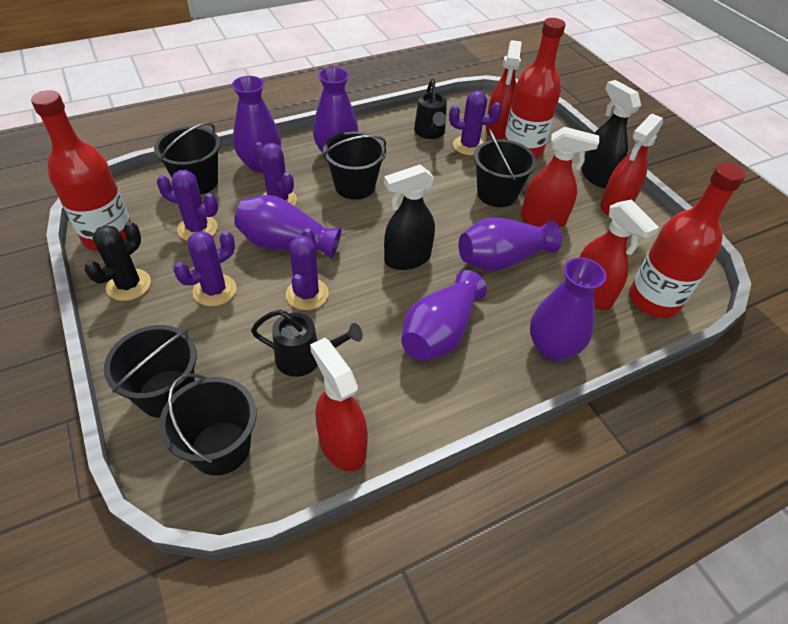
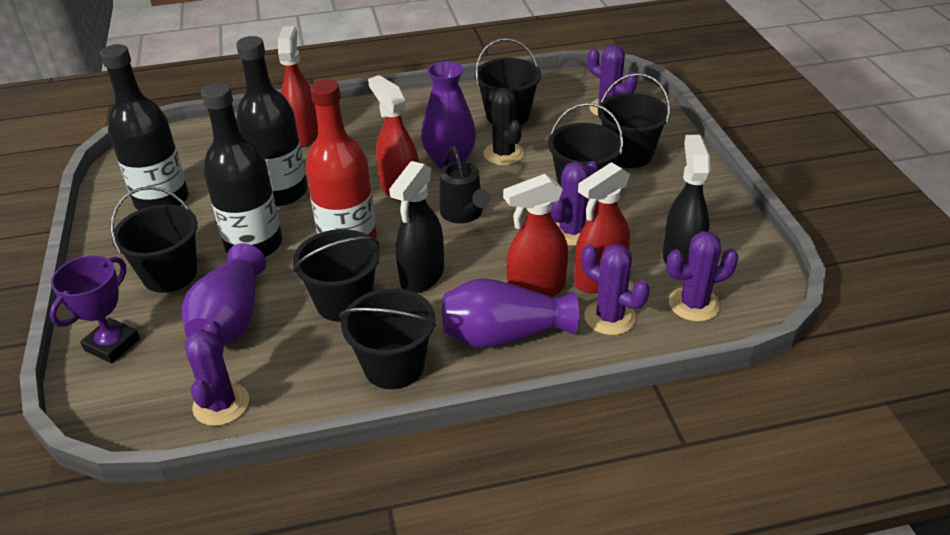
black bottle: none = 0 -> [100,44,189,210] [201,83,282,257] [236,36,307,206] = 3
black bucket: [104,325,197,418] [154,123,220,194] [159,373,256,476] [323,131,386,200] [474,129,537,207] = 5 -> [110,186,198,293] [293,229,380,322] [340,288,436,389] [475,38,541,125] [548,103,623,201] [598,73,670,168] = 6
black watering can: [251,309,363,377] [414,79,447,139] = 2 -> [440,146,490,223] = 1
purple trophy: none = 0 -> [50,255,140,363] = 1
purple vase: [232,76,281,172] [234,195,341,259] [313,67,359,153] [401,270,487,361] [458,218,562,271] [530,257,606,361] = 6 -> [182,243,266,345] [421,61,476,169] [442,278,579,348] = 3
red bottle: [31,90,131,251] [504,18,566,158] [629,163,746,318] = 3 -> [306,79,377,239] = 1
red spray bottle: [310,338,368,471] [486,40,522,139] [521,127,599,227] [579,200,659,310] [600,114,663,216] = 5 -> [278,26,318,147] [368,75,419,202] [503,174,568,297] [574,162,630,293] = 4

